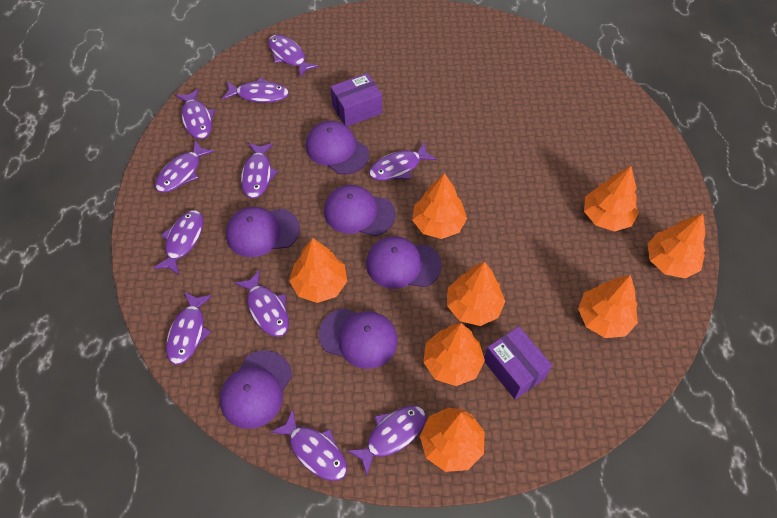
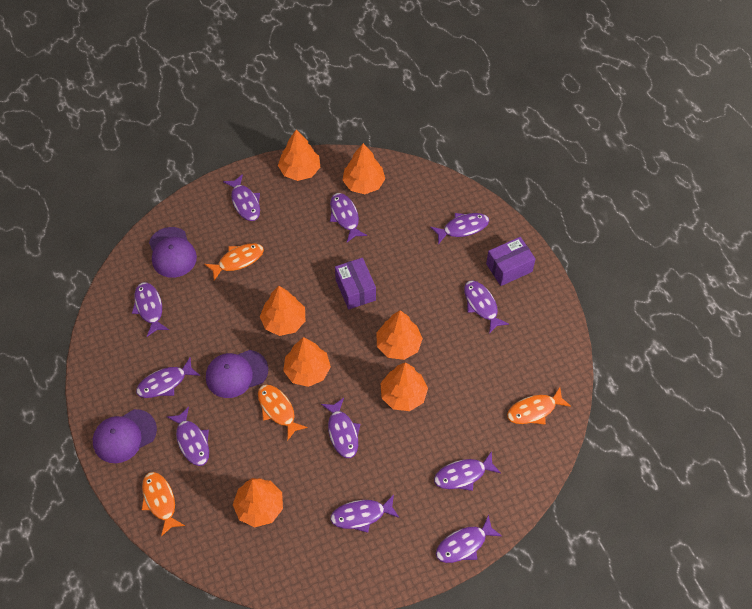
orange fish: none = 0 -> [142,472,185,537] [204,243,264,281] [258,384,308,441] [507,387,571,425] = 4
orange tree: [289,238,347,303] [412,173,467,239] [420,408,485,472] [423,323,485,386] [447,262,505,326] [578,275,638,338] [584,166,639,232] [647,214,706,278] = 8 -> [233,478,283,527] [260,286,305,336] [278,130,320,181] [283,337,331,387] [342,143,385,194] [376,310,423,360] [381,362,428,411] = 7
purple cap: [220,350,292,429] [226,207,300,257] [306,121,369,175] [319,308,398,369] [324,185,396,236] [366,236,442,289] = 6 -> [93,409,157,463] [149,227,197,278] [206,350,268,398] = 3

